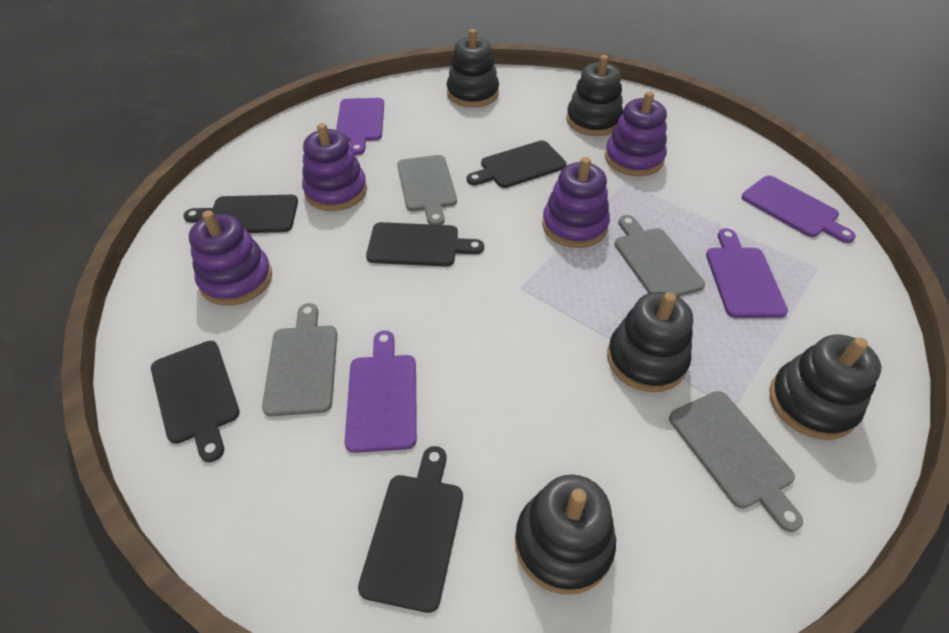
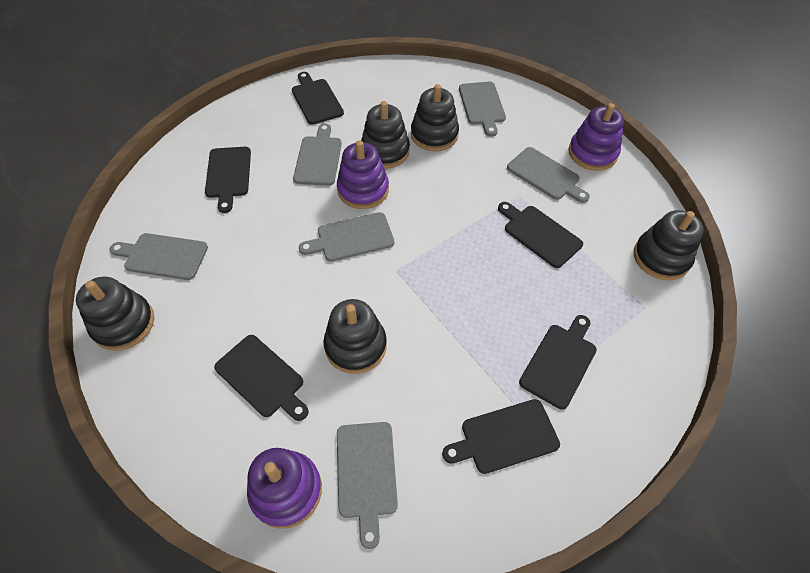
black cutting board: [151,341,240,462] [183,195,298,233] [358,446,463,613] [366,222,484,267] [467,140,567,188] = 5 -> [205,147,251,213] [214,335,309,421] [292,72,344,125] [442,399,560,474] [498,202,583,268] [519,315,597,410] = 6
grey cutting board: [262,303,337,417] [397,155,457,225] [615,215,705,297] [669,391,803,532] = 4 -> [109,233,208,280] [293,124,342,186] [299,212,394,262] [337,422,398,549] [459,82,506,137] [507,147,590,203] = 6
purple cutting board: [336,98,384,155] [345,331,417,453] [706,228,788,318] [742,176,856,243] = 4 -> none = 0
purple stacking toy: [189,210,272,306] [302,123,367,211] [542,157,610,248] [605,91,667,176] = 4 -> [247,448,322,529] [337,140,389,209] [569,103,624,171] = 3

